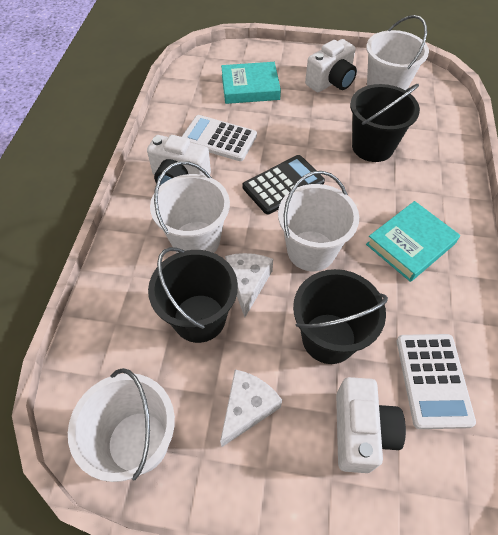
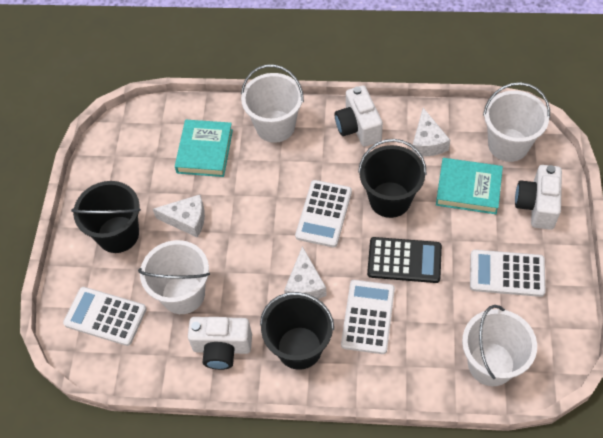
white calculator: [182,115,257,161] [397,334,476,429] = 2 -> [63,287,147,346] [295,180,352,247] [341,280,395,354] [470,250,546,297] = 4
white cheese: [220,369,282,447] [225,253,273,317] = 2 -> [153,195,205,238] [284,246,327,299] [412,108,450,156] = 3

